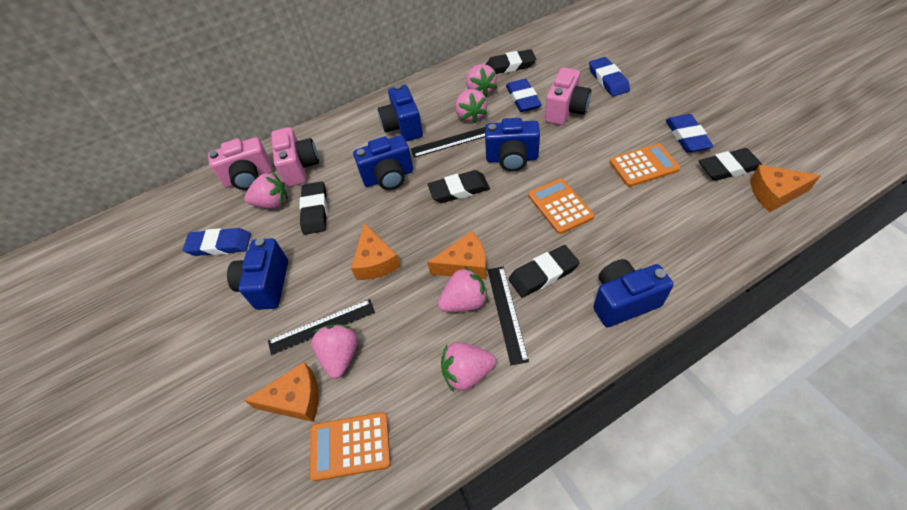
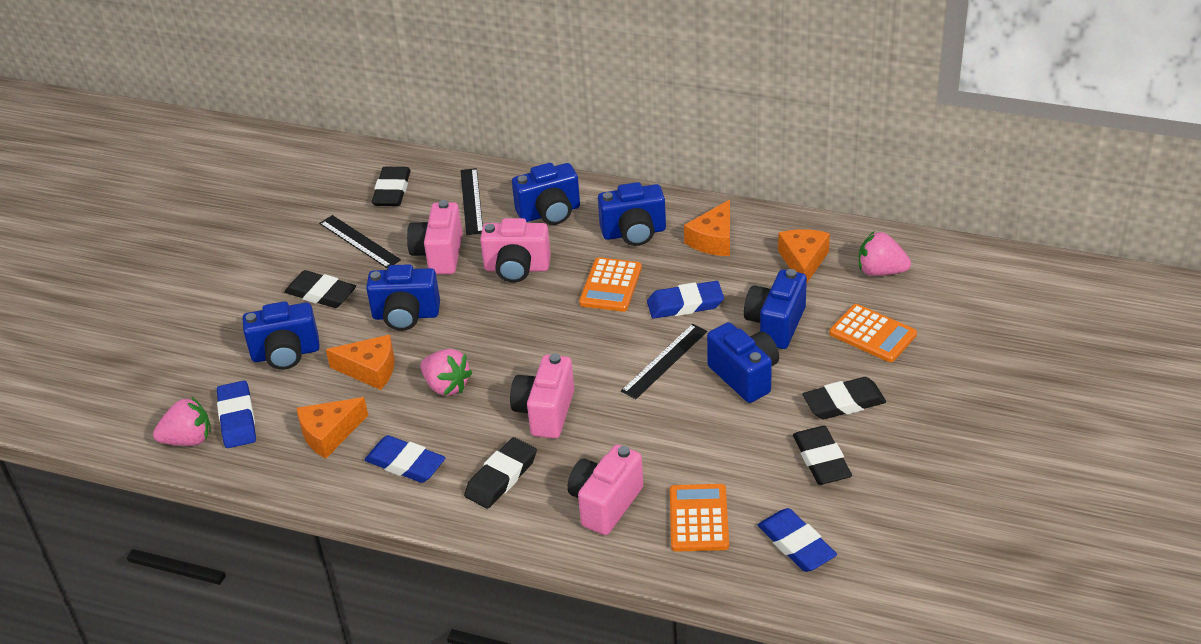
blue camera: [227,238,288,310] [353,135,413,190] [378,84,423,141] [485,118,540,171] [593,259,673,328] = 5 -> [243,301,320,370] [366,264,440,331] [512,163,580,225] [598,182,666,246] [707,322,779,403] [744,269,807,349] = 6
pink camera: [208,137,273,190] [271,127,319,187] [545,68,591,125] = 3 -> [407,200,462,274] [480,218,551,282] [510,354,574,439] [567,445,643,535] = 4
pink strawberry: [244,172,288,209] [311,324,358,379] [438,267,488,312] [441,342,496,392] [455,89,488,123] [466,64,497,97] = 6 -> [153,397,211,446] [420,349,473,396] [859,232,911,276] = 3

